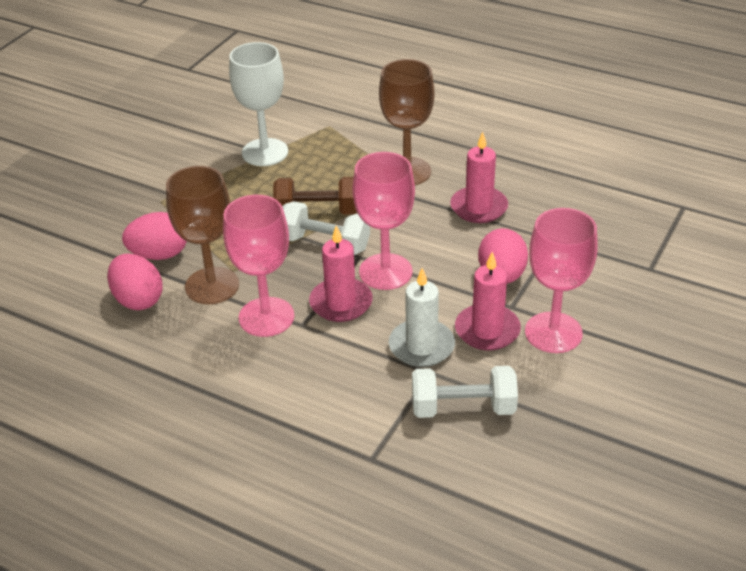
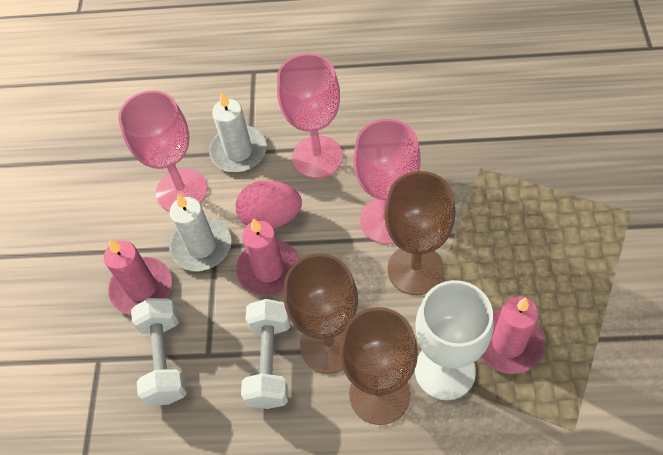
brown dumbbell: [273,177,357,214] = 1 -> none = 0
brown goblet: [166,166,239,304] [379,59,434,185] = 2 -> [284,253,358,373] [340,307,418,425] [384,171,456,295] = 3
pink egg: [107,254,163,310] [122,212,187,260] [478,228,528,284] = 3 -> [236,181,302,229] = 1
white candle: [389,268,455,367] = 1 -> [169,194,231,271] [209,92,267,172] = 2

